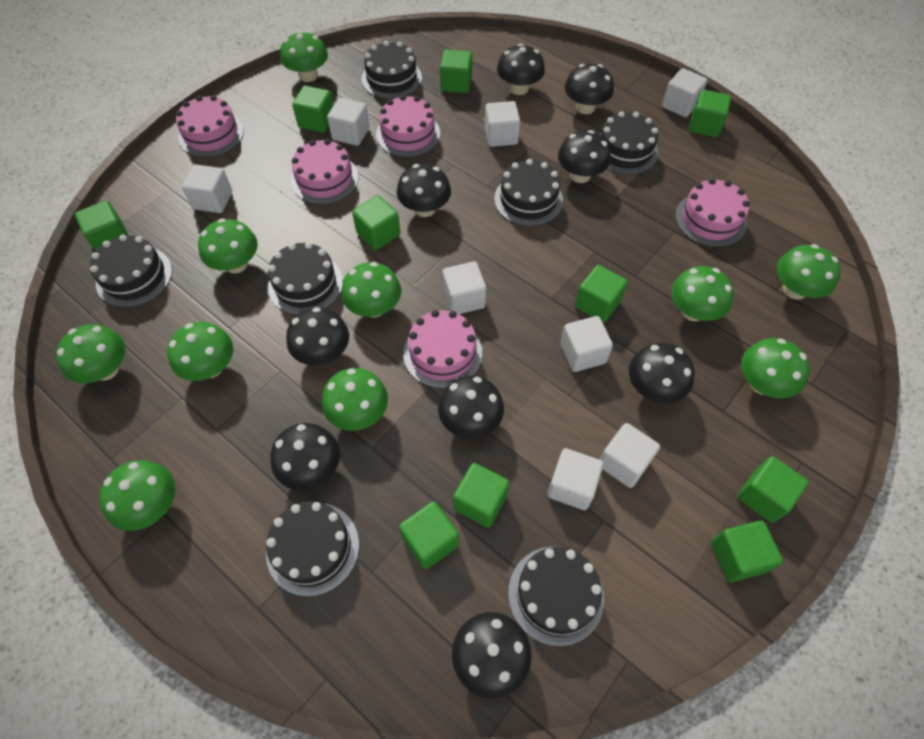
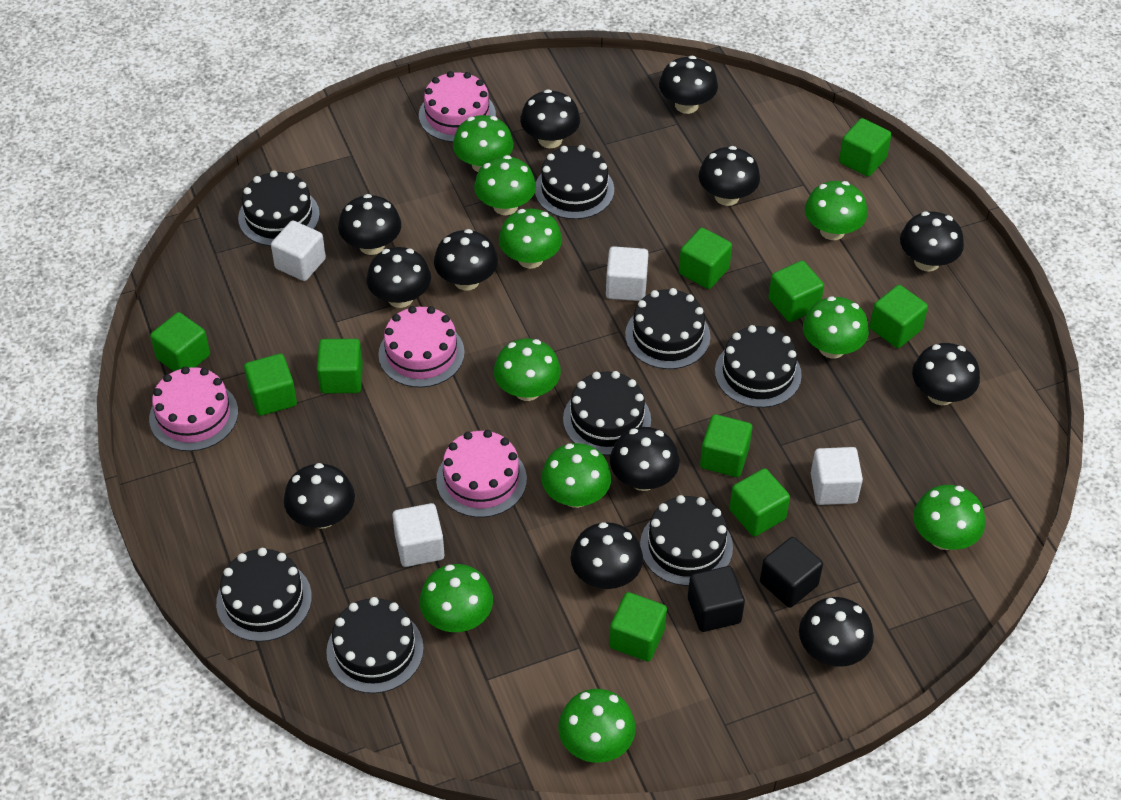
black cake: [90,235,172,308] [266,501,359,597] [268,242,343,315] [362,41,422,99] [494,159,563,226] [508,547,604,646] [599,112,658,175] = 7 -> [216,548,312,642] [238,170,320,246] [326,597,424,693] [535,145,614,219] [563,371,651,456] [625,288,710,369] [640,495,733,586] [715,325,802,408] = 8
black cube: none = 0 -> [688,566,745,632] [760,537,823,608] = 2
black mushroom: [270,423,340,490] [286,307,349,365] [397,164,451,217] [438,375,504,439] [452,612,531,698] [497,43,545,95] [558,130,611,183] [565,64,614,114] [629,343,695,403] = 9 -> [284,463,355,529] [338,194,401,255] [366,247,431,308] [434,229,498,291] [520,89,580,148] [571,522,643,589] [610,427,679,491] [659,56,718,114] [698,146,760,206] [799,597,874,667] [900,211,964,272] [912,343,980,405] = 12
pink cake: [176,95,244,157] [291,139,358,204] [376,95,440,157] [403,310,483,388] [675,178,750,247] = 5 -> [149,367,238,451] [378,306,465,387] [419,71,496,142] [436,430,527,517] = 4
white cube: [182,164,232,213] [327,98,370,146] [442,261,486,314] [485,101,520,147] [548,448,603,510] [560,316,613,372] [600,423,660,488] [662,68,707,117] = 8 -> [271,220,326,281] [392,503,444,567] [606,246,649,301] [811,447,863,505] = 4

